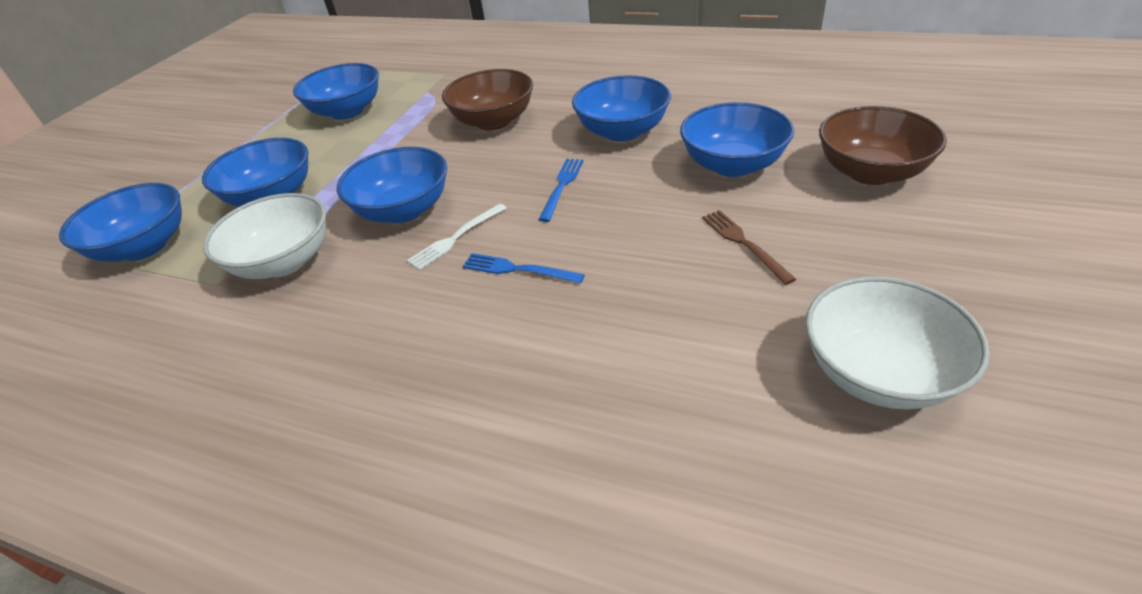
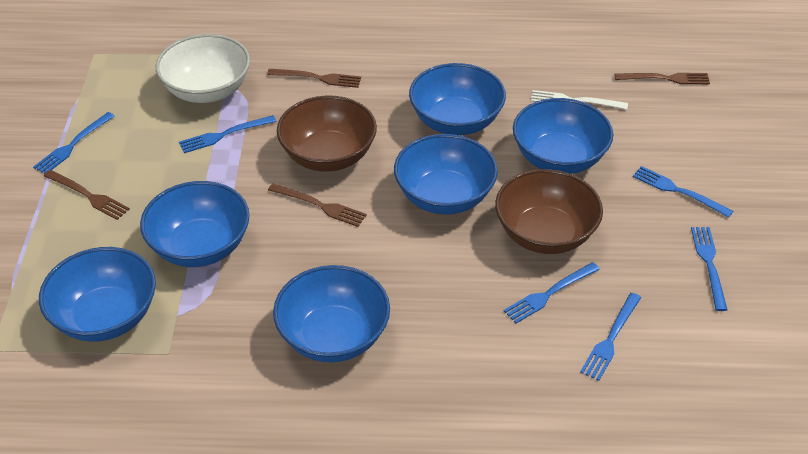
blue fork: [462,253,585,284] [539,159,584,222] = 2 -> [33,112,114,174] [179,115,277,153] [504,262,600,323] [580,293,641,381] [633,166,733,218] [691,227,727,311] = 6
brown fork: [702,210,796,285] = 1 -> [44,170,130,220] [267,69,361,88] [268,183,367,227] [615,73,710,84] = 4
white bowl: [203,193,326,279] [805,276,990,410] = 2 -> [156,34,250,103] = 1

